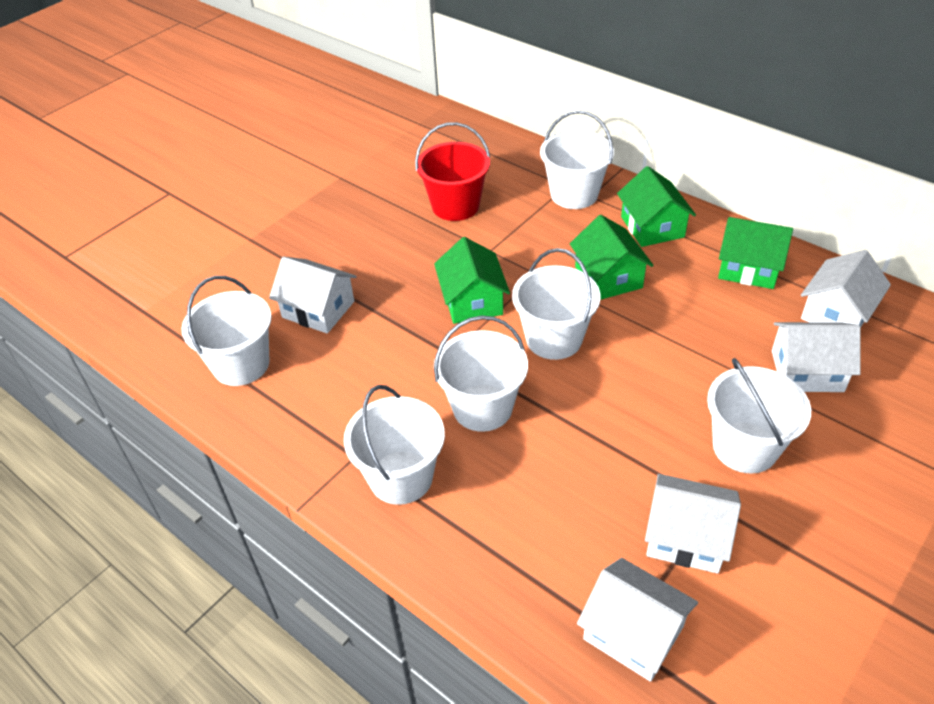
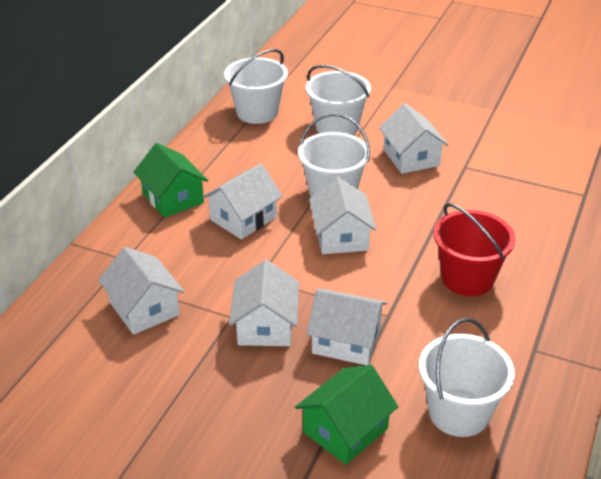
green house: [434,237,510,324] [570,215,654,300] [617,166,696,247] [718,217,793,289] = 4 -> [134,143,209,218] [295,365,398,465] = 2
white bucket: [182,276,271,386] [344,385,445,505] [434,315,528,432] [512,248,600,360] [540,110,614,209] [707,358,811,473] = 6 -> [224,49,288,124] [298,113,370,197] [306,65,371,135] [419,318,515,437] = 4
white house: [269,257,357,334] [577,558,698,682] [645,474,741,574] [772,322,861,392] [801,250,891,327] = 5 -> [99,247,185,335] [202,164,283,240] [229,260,299,346] [307,289,387,365] [309,176,377,254] [379,103,448,174] = 6

